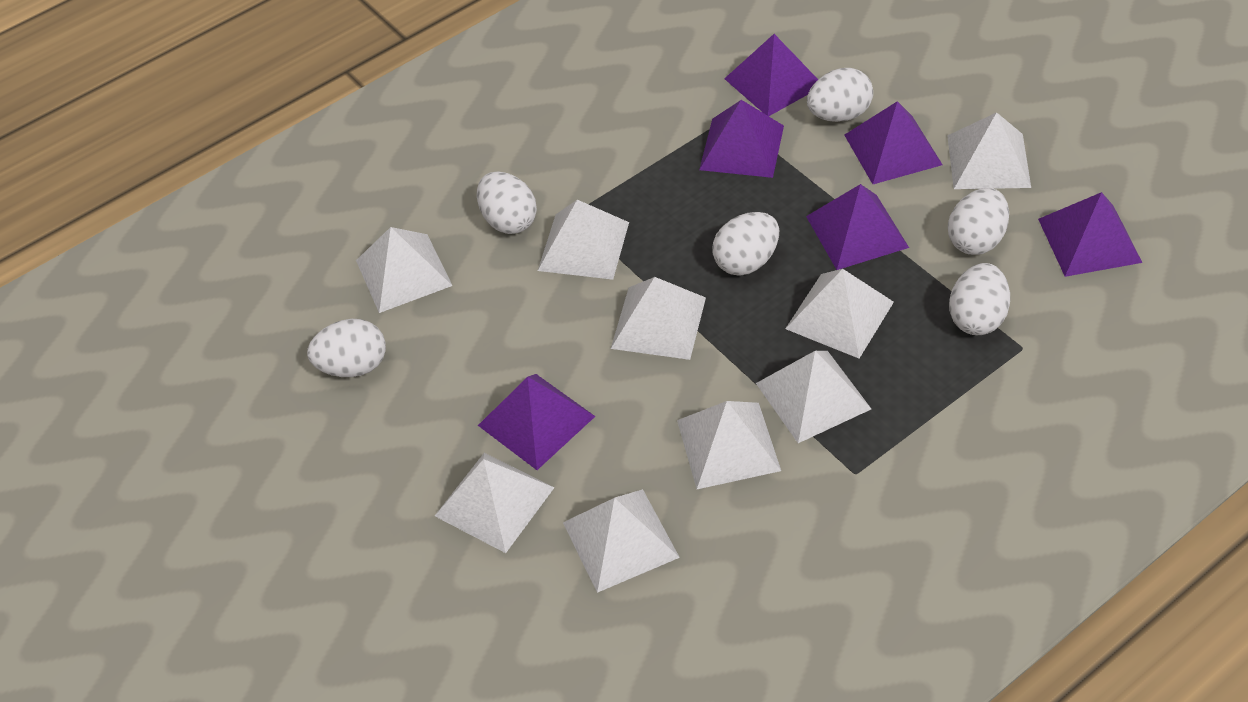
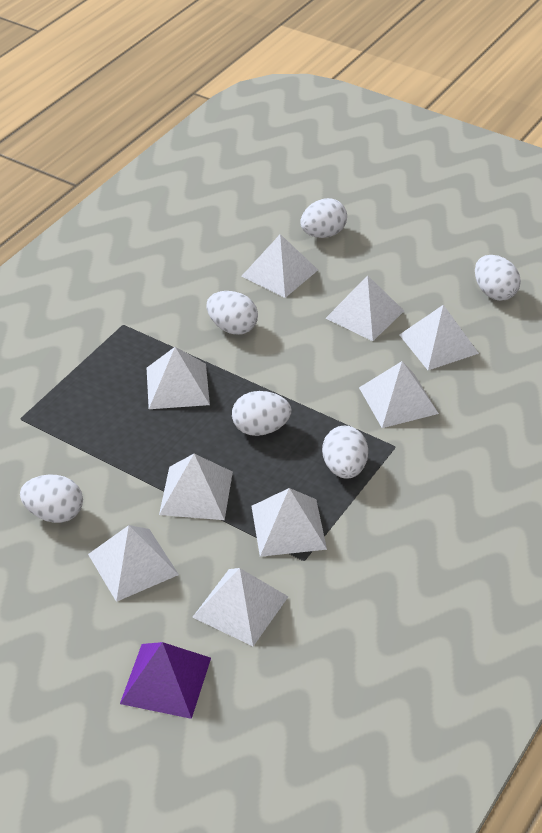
purple pyramid: [478,374,595,470] [699,100,784,178] [724,34,818,116] [806,184,909,270] [844,101,943,184] [1038,192,1143,277] = 6 -> [120,642,211,719] = 1

